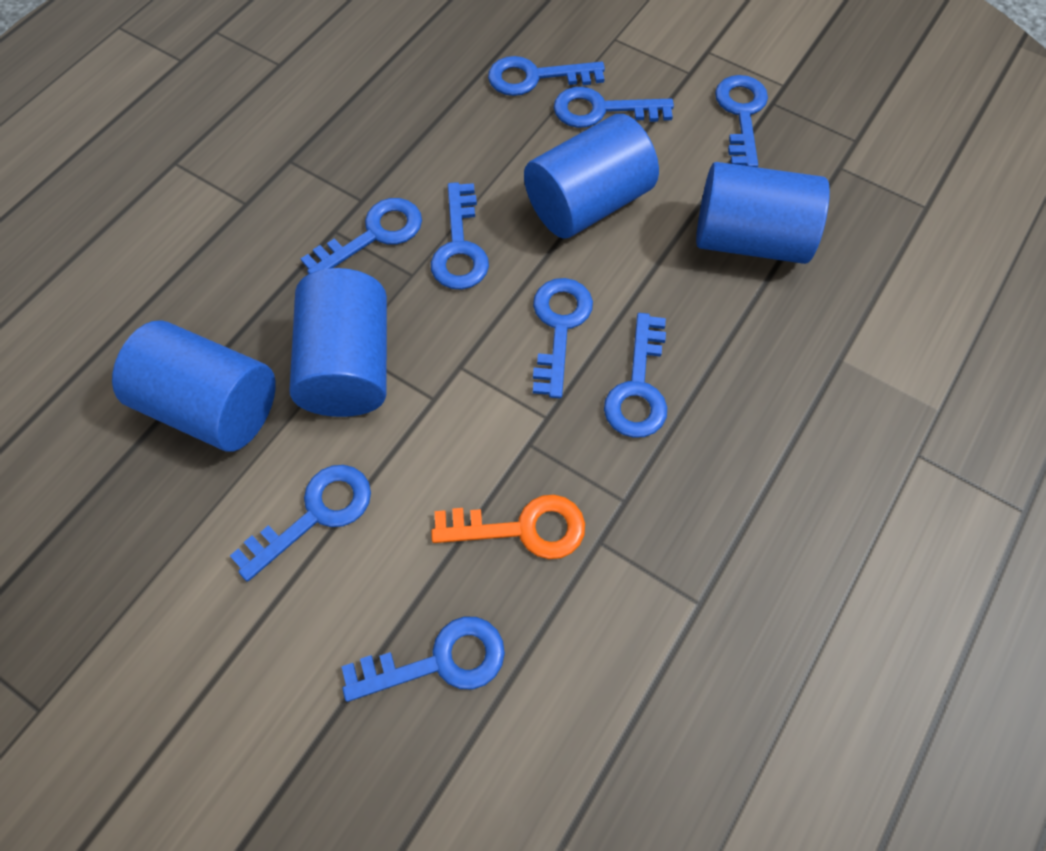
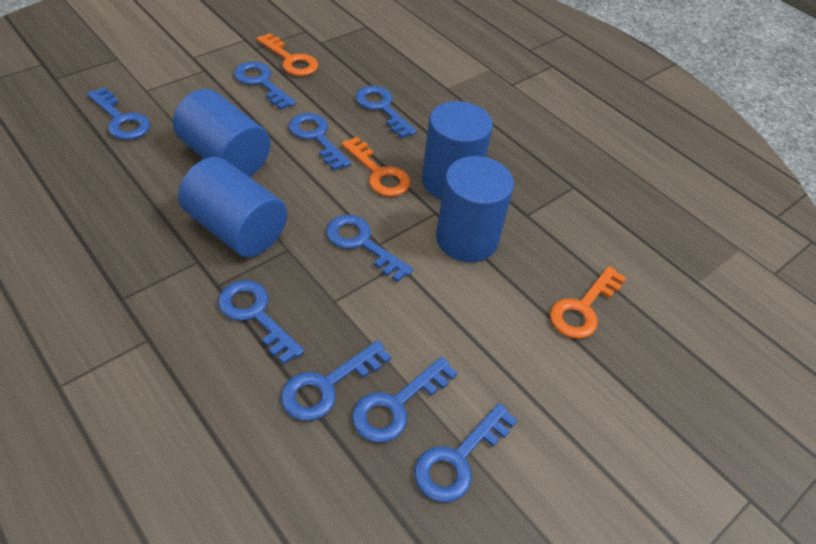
orange key: [431,495,585,559] = 1 -> [256,33,318,76] [341,137,410,197] [550,266,626,339] = 3

